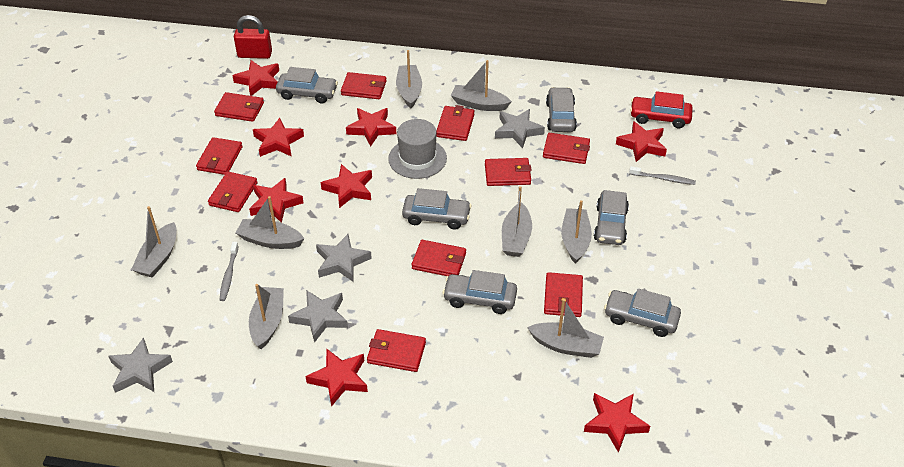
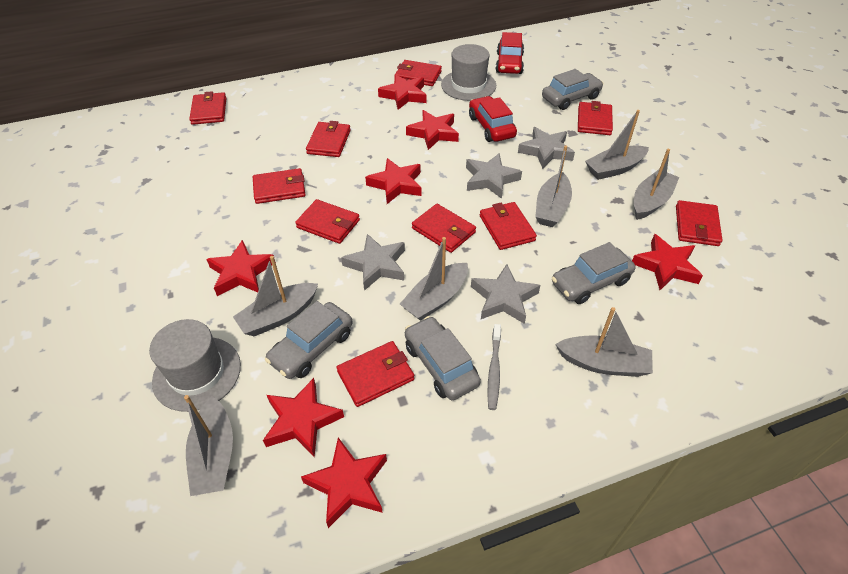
grey boat: [131,206,177,278] [236,196,304,249] [249,284,284,349] [396,50,422,108] [451,60,512,111] [502,186,532,257] [527,299,604,358] [561,200,592,264] = 8 -> [184,395,233,496] [233,256,318,336] [400,237,468,321] [535,145,572,227] [555,307,653,377] [585,110,649,180] [634,149,679,220] = 7
grey car: [276,67,338,103] [402,188,472,230] [442,270,517,314] [546,87,577,132] [594,190,629,245] [604,289,681,337] = 6 -> [265,301,352,379] [405,316,481,400] [542,69,604,110] [552,242,635,304] = 4
grey hat: [388,119,447,179] = 1 -> [149,319,241,412] [441,44,496,101] = 2
grey toothbrush: [220,242,239,301] [629,166,696,185] = 2 -> [487,324,501,410] = 1
red car: [630,91,693,128] = 1 -> [469,96,517,142] [495,32,524,74] = 2
red padlock: [234,15,272,59] = 1 -> none = 0
red star: [233,60,279,96] [249,178,304,223] [253,118,304,157] [306,349,368,407] [321,164,372,208] [346,108,396,146] [584,393,650,453] [616,121,667,162] = 8 -> [206,240,276,296] [263,378,344,457] [301,438,387,528] [365,158,422,204] [378,74,427,110] [406,110,459,150] [632,234,703,290] = 7

